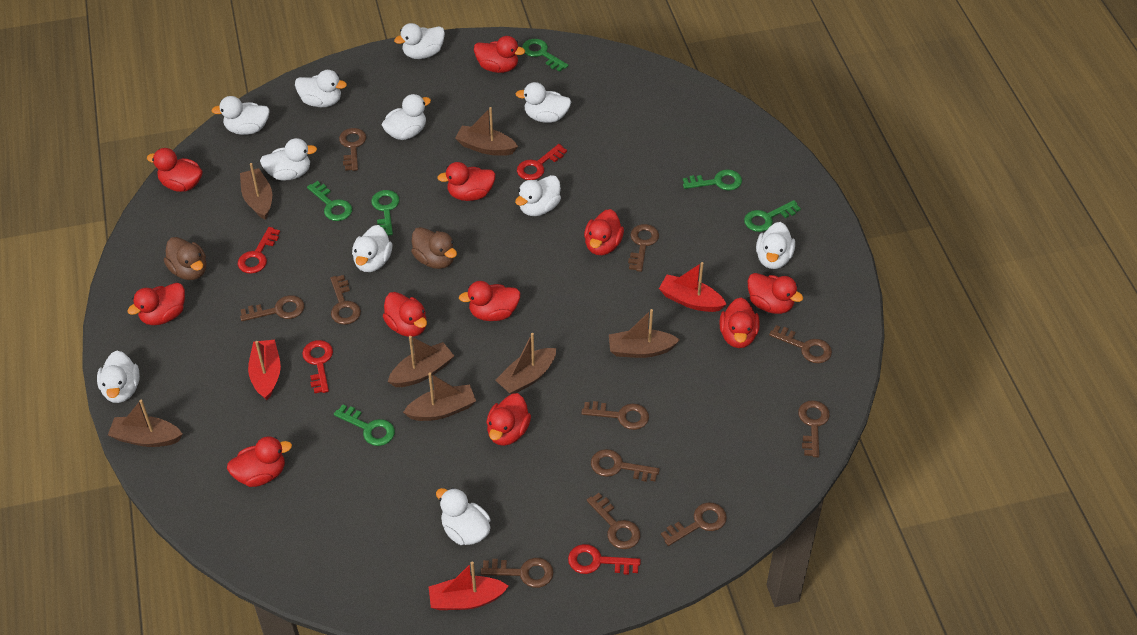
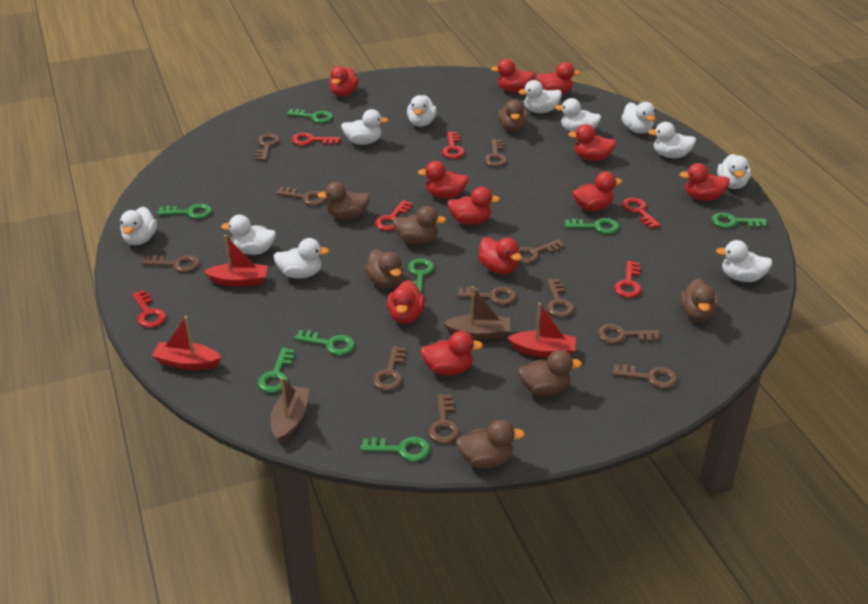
brown boat: [108,399,183,447] [240,163,272,220] [388,336,454,387] [403,372,476,421] [455,107,518,156] [495,333,556,394] [609,309,680,358] = 7 -> [271,377,309,444] [443,286,510,340] = 2
brown duck: [164,237,207,280] [411,227,457,269] = 2 -> [317,182,370,219] [365,249,403,289] [393,206,446,244] [456,419,525,468] [498,100,528,132] [518,350,582,396] [680,278,719,322] = 7
green key: [307,181,352,221] [334,404,395,446] [371,190,400,236] [522,39,568,72] [683,169,742,191] [744,200,801,232] = 6 -> [157,204,212,219] [257,348,295,393] [286,109,333,123] [294,330,355,356] [360,437,430,462] [408,258,434,294] [564,218,619,234] [712,213,767,228] = 8
red key: [238,227,280,274] [302,340,333,393] [517,144,567,180] [568,544,641,575] = 4 -> [132,290,166,328] [291,133,341,145] [375,200,412,231] [442,132,465,159] [614,261,642,298] [622,198,661,229] = 6

